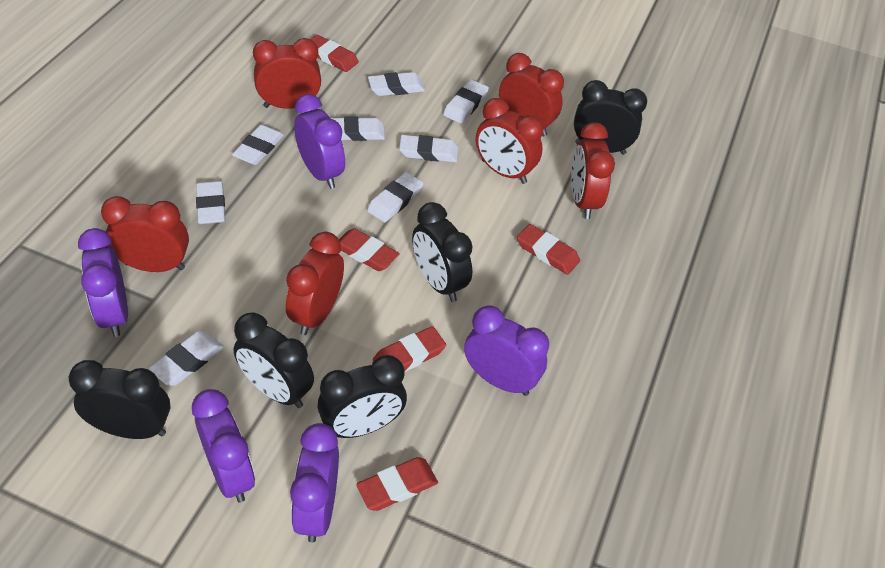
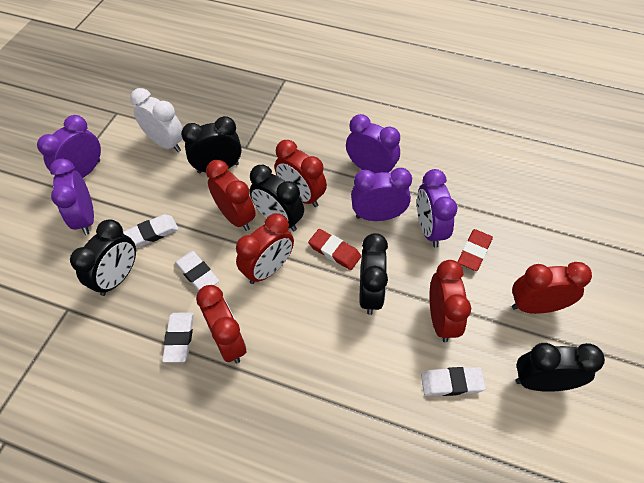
red eraser: [311,35,359,72] [339,228,400,271] [356,457,438,511] [373,326,446,371] [517,224,580,275] = 5 -> [308,229,361,270] [457,229,493,271] = 2
white clock: none = 0 -> [130,88,183,152] = 1
white eraser: [149,331,224,386] [196,181,225,224] [232,125,284,165] [330,117,385,141] [367,172,424,222] [368,72,425,96] [399,135,458,162] [443,80,489,123] = 8 -> [123,214,179,248] [162,313,194,362] [175,251,219,291] [421,367,486,396] = 4

